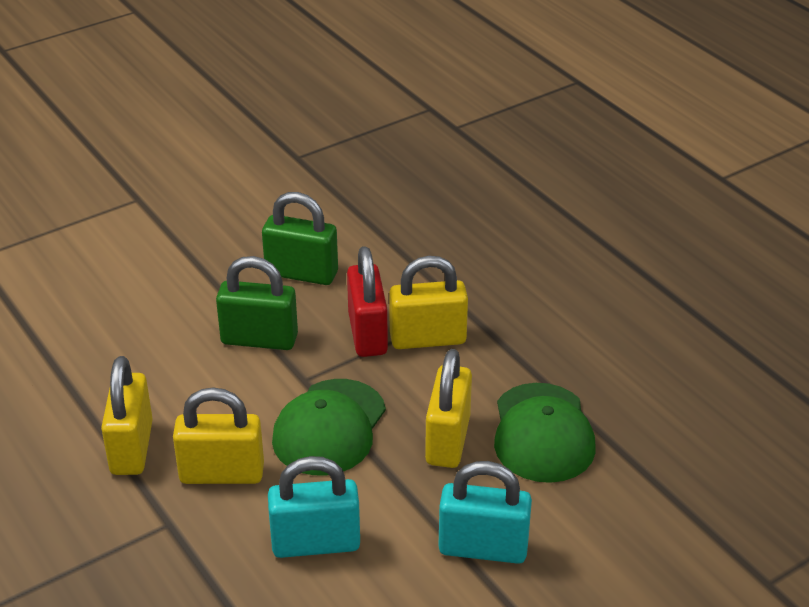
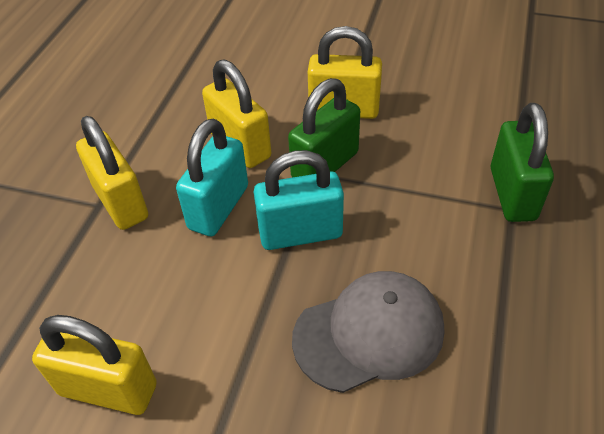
green cap: [272,379,386,475] [494,383,595,483] = 2 -> none = 0
grey cap: none = 0 -> [292,271,444,393] = 1
red padlock: [347,246,388,357] = 1 -> none = 0

